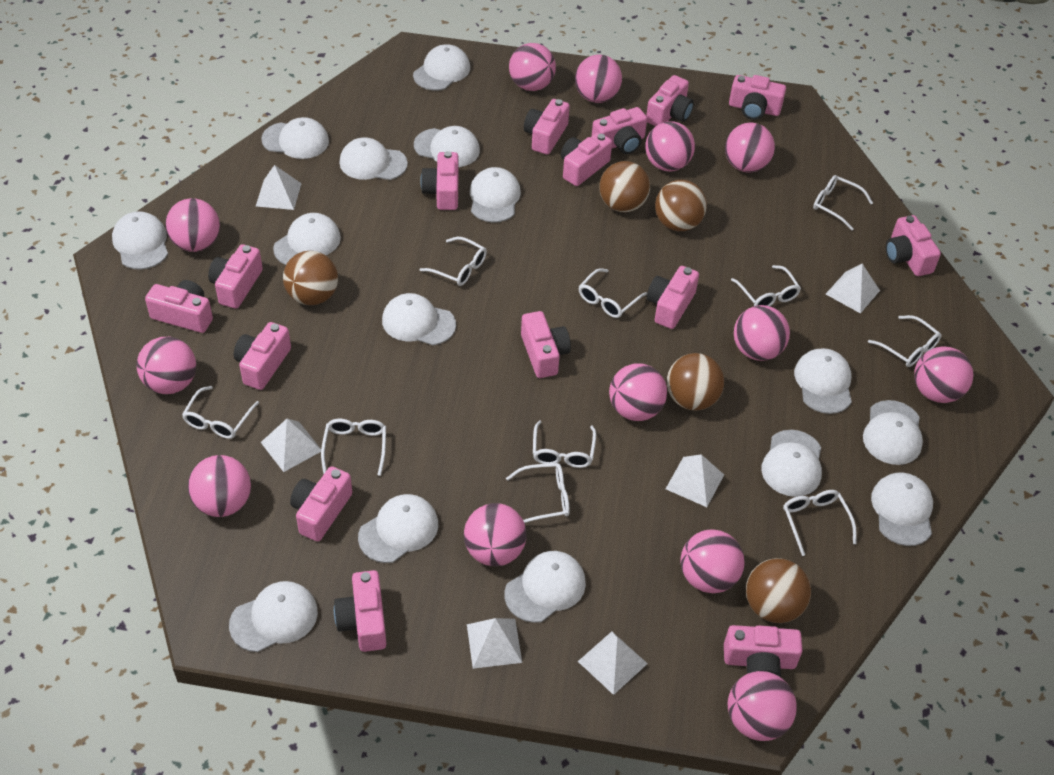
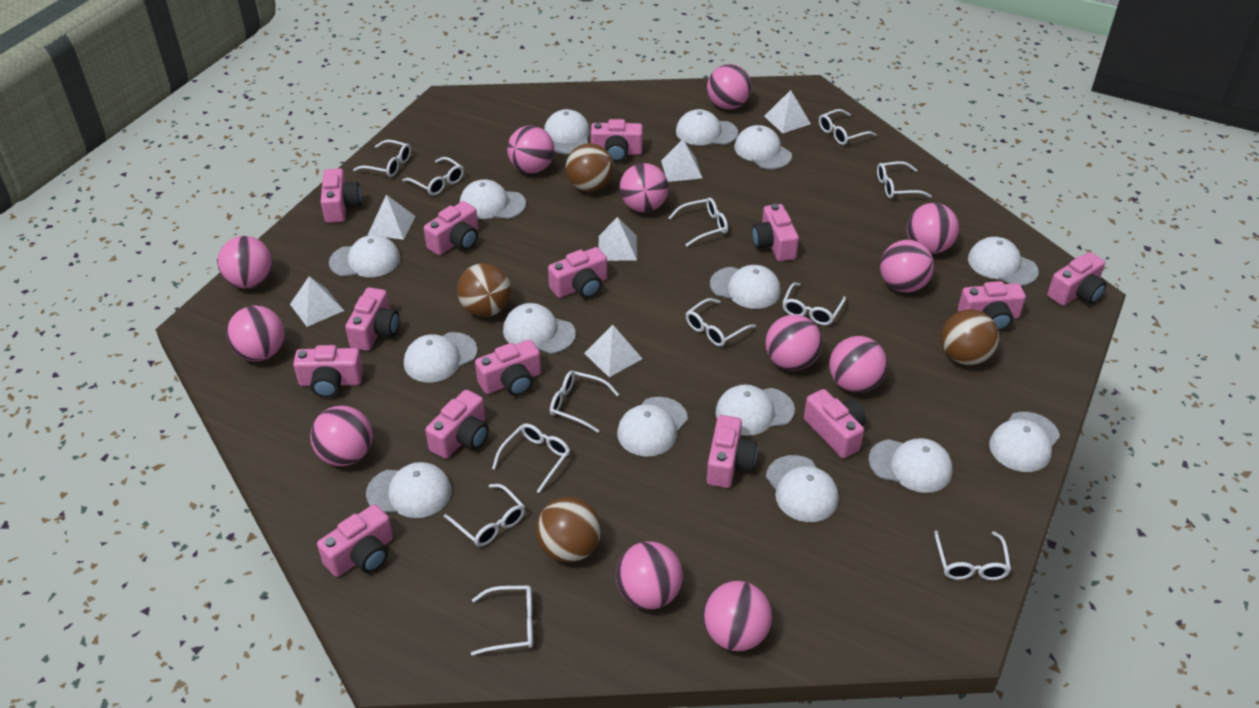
brown ball: [283,251,338,305] [599,161,650,212] [655,180,707,231] [667,353,724,411] [746,558,811,623] = 5 -> [457,263,511,317] [536,497,601,563] [566,143,614,192] [941,309,999,365] = 4
pink ball: [137,337,196,394] [165,198,220,252] [188,455,251,517] [464,503,526,566] [509,43,556,91] [575,54,622,103] [609,364,667,421] [645,121,695,171] [680,529,745,593] [725,122,775,173] [728,671,797,741] [734,305,790,361] [914,346,973,403] = 13 -> [217,236,273,289] [226,306,285,362] [310,406,373,466] [507,126,555,173] [616,541,683,610] [619,163,669,212] [703,581,772,651] [707,64,751,109] [765,315,822,371] [829,336,888,393] [880,240,934,292] [907,203,959,254] = 12
pink camera: [145,280,213,333] [208,244,263,309] [234,322,291,390] [290,466,352,541] [334,570,386,652] [420,151,459,210] [521,311,571,378] [524,99,570,155] [561,132,612,186] [592,107,647,154] [646,75,694,126] [647,266,699,329] [724,625,803,677] [729,75,786,120] [886,215,941,276] = 15 -> [293,345,363,398] [317,504,393,577] [321,168,361,223] [345,287,399,351] [424,201,478,255] [425,390,489,459] [475,340,541,396] [548,247,607,298] [591,119,643,162] [707,415,757,488] [752,204,799,261] [804,389,866,458] [958,281,1026,331] [1047,252,1107,306] = 14
white glasses: [182,386,259,439] [321,419,386,476] [420,237,487,286] [506,463,570,523] [533,420,596,468] [579,268,647,318] [731,265,801,306] [783,490,857,556] [813,175,873,230] [868,315,941,367] = 10 -> [353,140,411,177] [402,157,464,195] [444,484,525,547] [471,585,533,656] [492,423,570,493] [550,371,619,433] [668,198,728,246] [686,298,756,347] [782,283,846,325] [819,109,877,145] [877,161,932,199] [934,530,1011,580] = 12

